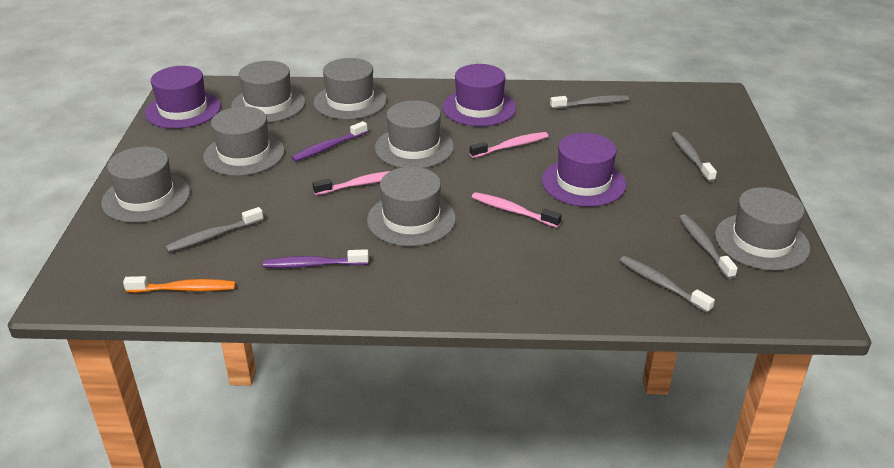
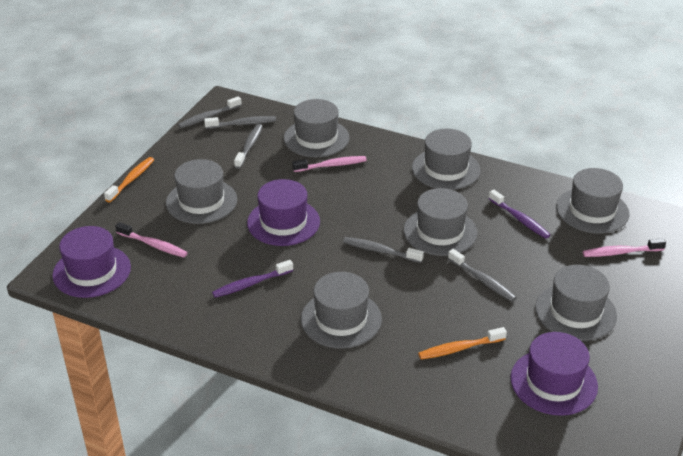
orange toothbrush: [123,276,236,293] = 1 -> [104,157,154,202] [418,327,507,360] = 2

